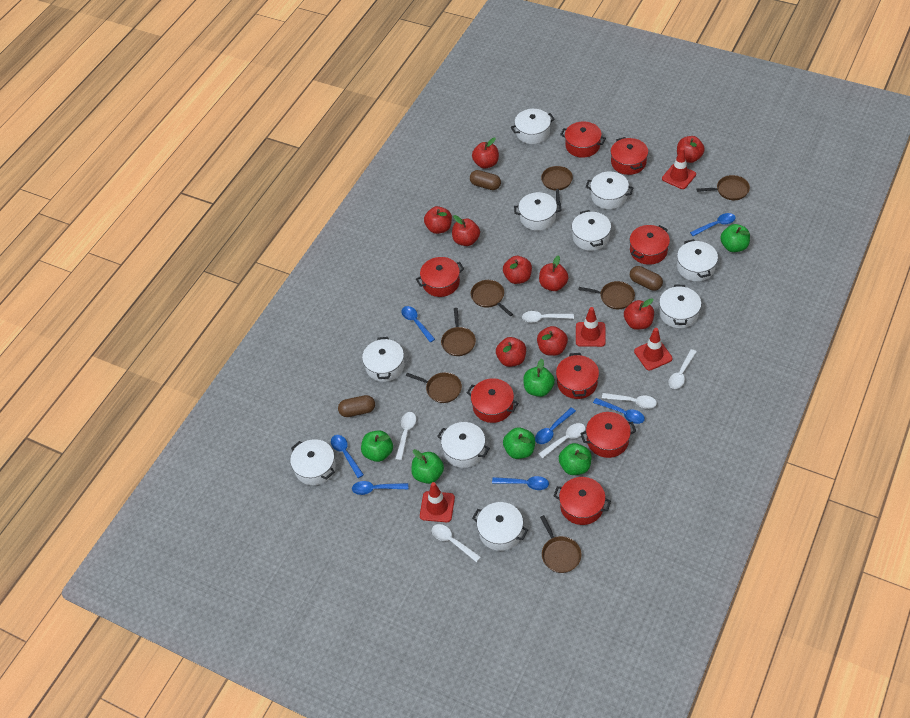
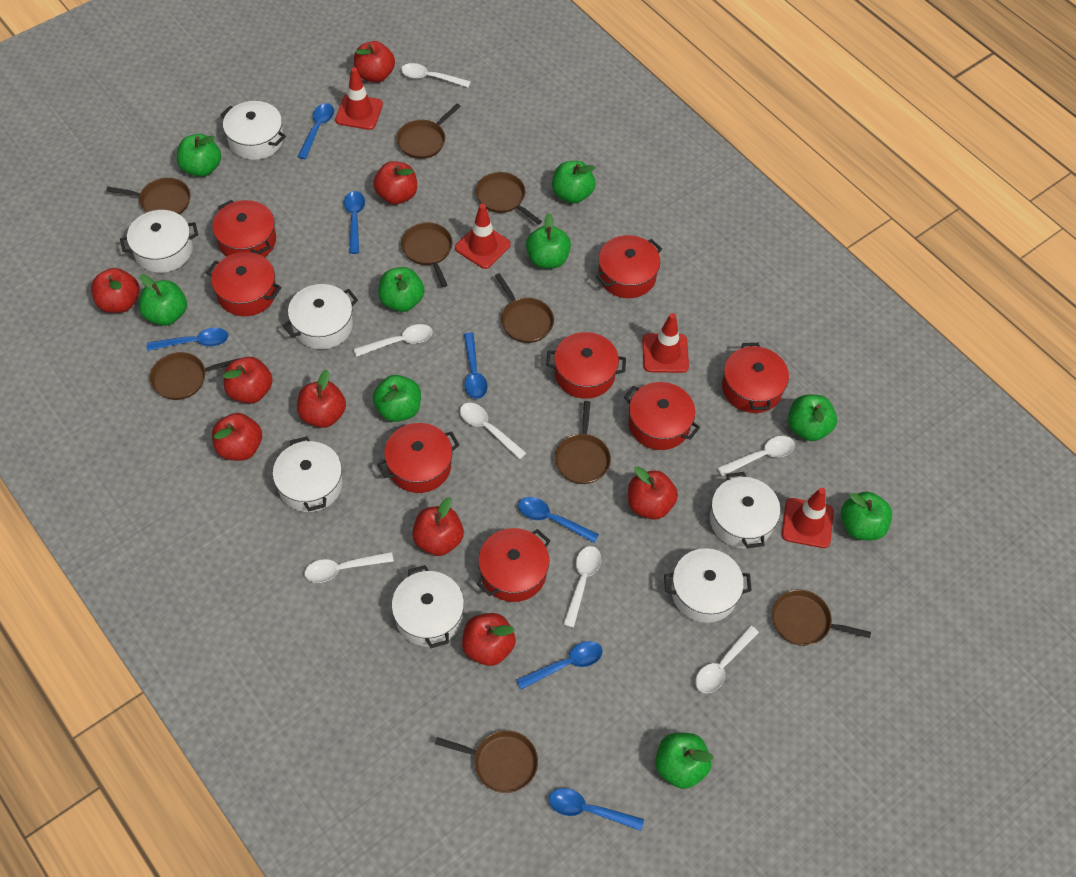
brown capsule: [338,395,375,417] [470,170,501,190] [630,266,663,291] = 3 -> none = 0
brown pan: [406,372,462,403] [441,308,476,356] [471,280,513,316] [540,515,581,573] [541,166,573,203] [578,281,635,309] [696,175,750,200] = 7 -> [106,178,191,215] [150,352,240,400] [396,104,461,159] [401,222,453,287] [435,730,538,793] [475,172,542,225] [495,273,554,343] [555,401,611,484] [772,589,871,646] = 9
green apple: [361,430,393,462] [411,449,444,484] [503,427,535,459] [523,359,555,397] [559,443,592,475] [720,224,750,252] = 6 -> [139,274,187,326] [177,134,221,177] [373,375,421,422] [378,267,424,312] [526,213,571,269] [552,161,595,203] [655,733,714,789] [788,395,837,441] [841,492,892,541] = 9
white pot: [290,439,336,485] [362,337,405,382] [437,422,490,468] [472,502,528,551] [511,109,555,144] [514,192,562,231] [572,210,611,251] [586,171,634,209] [659,284,701,328] [677,239,718,281] = 10 -> [120,210,198,273] [221,101,286,160] [273,437,343,512] [283,284,358,349] [391,565,464,648] [664,548,752,623] [710,472,780,548] = 7
white spoon: [395,412,416,460] [432,524,481,562] [522,311,574,322] [538,423,585,458] [602,393,657,409] [668,349,696,389] = 6 -> [305,552,394,583] [354,324,433,357] [401,63,471,88] [460,403,526,460] [563,546,601,628] [695,625,759,693] [717,436,795,476] = 7

